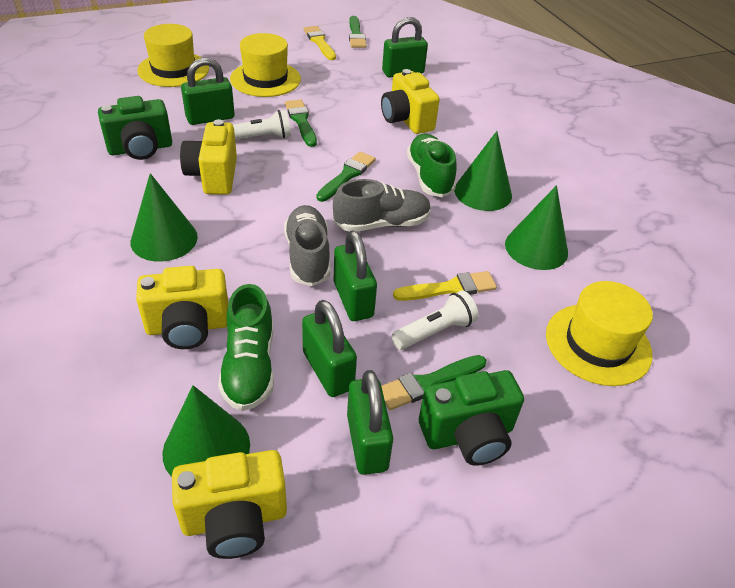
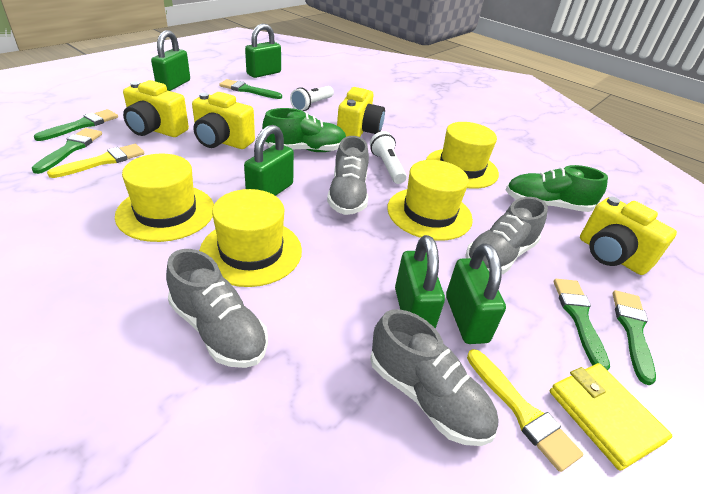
green brush: [285,100,317,147] [316,152,376,202] [349,16,367,48] [381,355,486,410] = 4 -> [32,128,102,174] [34,109,118,141] [219,79,282,99] [554,279,610,371] [613,290,656,385] = 5
green camera: [98,96,172,160] [419,370,524,465] = 2 -> none = 0
green cone: [130,173,198,262] [162,385,250,477] [454,131,512,211] [505,185,568,270] = 4 -> none = 0
grey shoe: [284,205,330,286] [333,179,431,231] = 2 -> [166,249,268,368] [327,136,369,215] [370,309,499,446] [465,197,548,274] = 4
yellow hat: [137,24,209,87] [230,33,301,97] [546,281,653,386] = 3 -> [115,154,214,242] [199,189,302,287] [387,160,473,241] [426,122,499,189] = 4
yellow wallet: none = 0 -> [550,363,672,471] = 1

